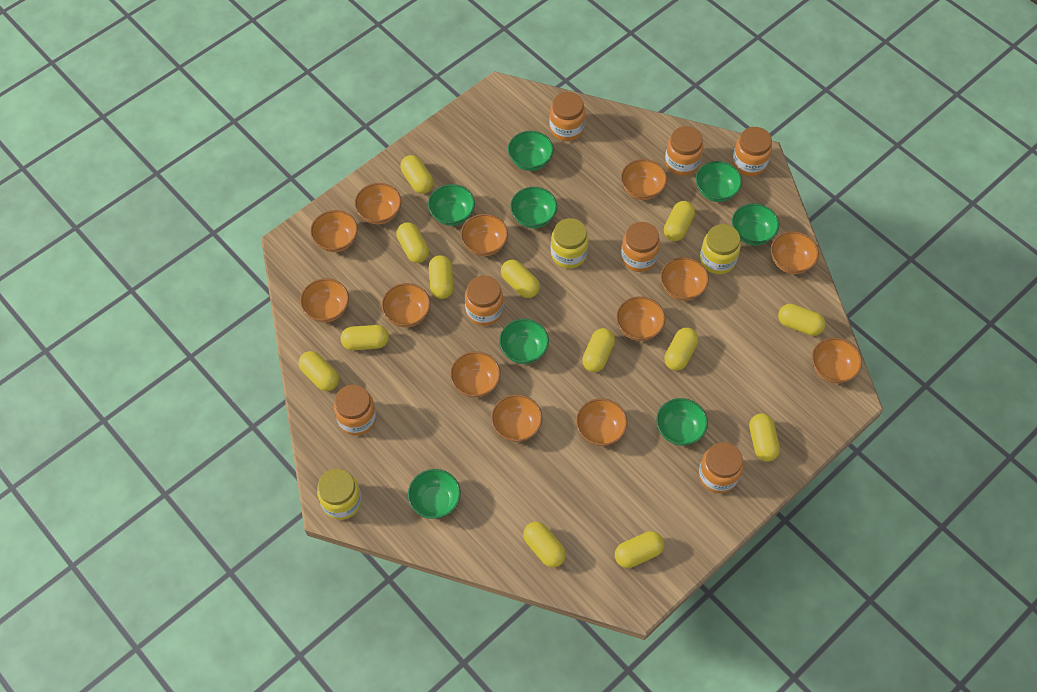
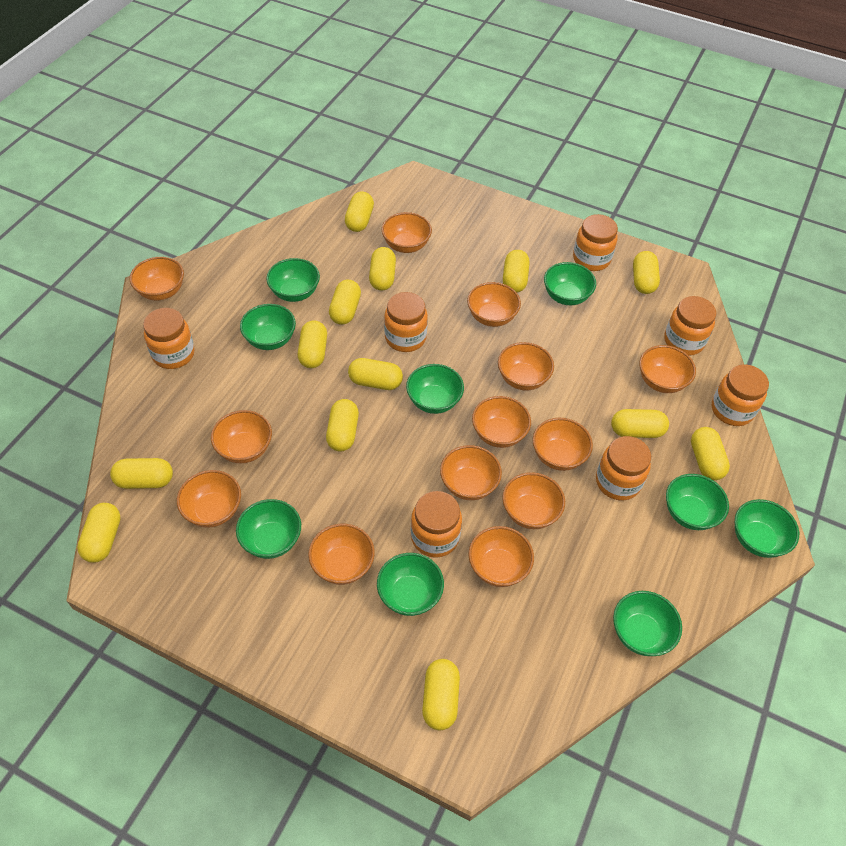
green bowl: [408,469,461,519] [428,184,475,226] [499,319,549,364] [508,131,554,171] [510,187,557,228] [656,398,708,446] [696,161,742,202] [732,203,779,246] = 8 -> [236,499,301,559] [240,304,296,350] [266,258,320,302] [377,553,444,616] [406,364,464,414] [544,262,596,305] [613,591,682,656] [666,474,729,530] [735,499,799,558] = 9
yellow jar: [317,468,362,520] [551,218,589,268] [700,224,741,274] = 3 -> none = 0

